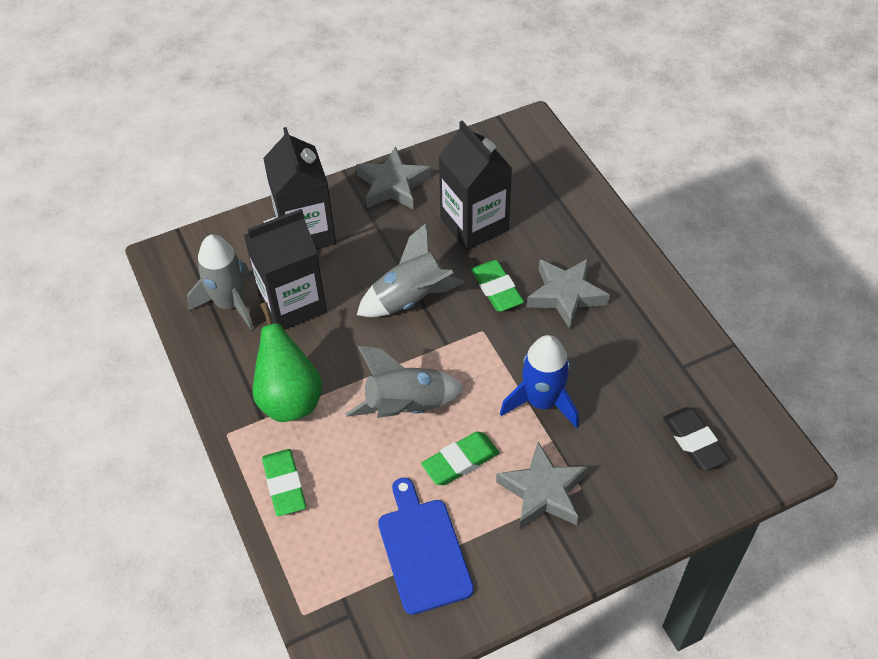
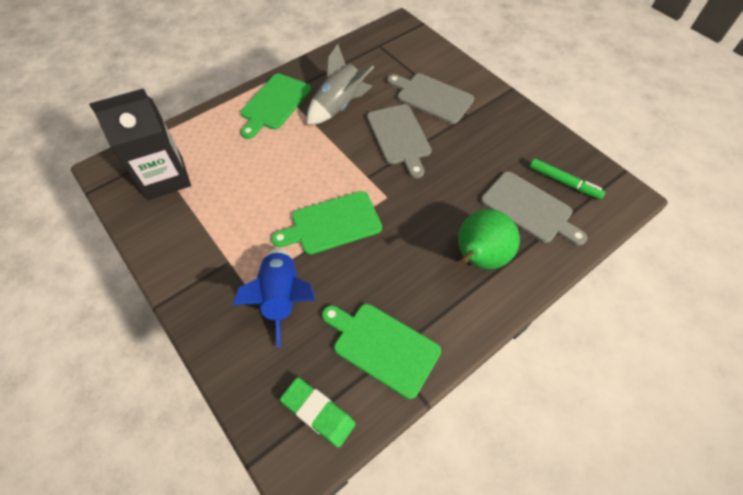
black carton: [244,209,327,330] [263,127,336,249] [439,121,512,250] = 3 -> [89,88,191,200] = 1
black eraser: [663,407,729,471] = 1 -> none = 0
blue cutting board: [378,477,474,615] = 1 -> none = 0
green cutting board: none = 0 -> [241,74,311,139] [271,191,382,255] [322,304,441,399] = 3
green eraser: [262,449,306,516] [421,432,499,485] [471,260,524,312] = 3 -> [280,377,356,448] = 1
green marker: none = 0 -> [530,159,605,200] = 1
grey cutting board: none = 0 -> [367,104,432,178] [387,73,474,124] [481,171,587,246] = 3
grey rocket: [187,235,254,331] [345,346,464,418] [357,223,465,317] = 3 -> [307,44,375,125] = 1
grey star: [356,147,431,210] [496,442,588,529] [527,258,610,329] = 3 -> none = 0

